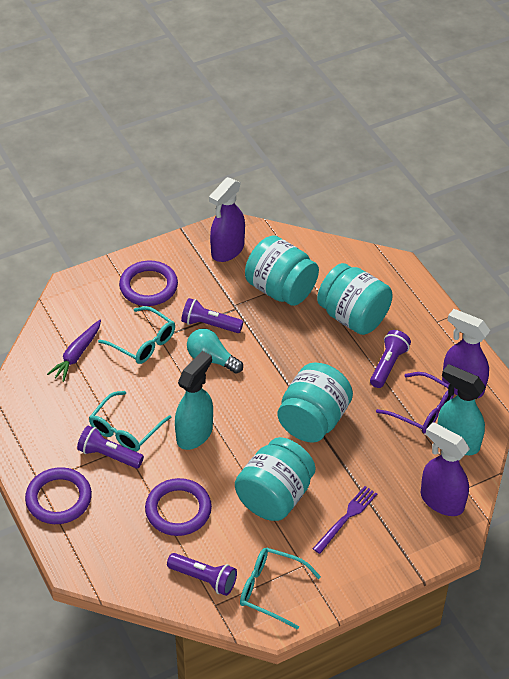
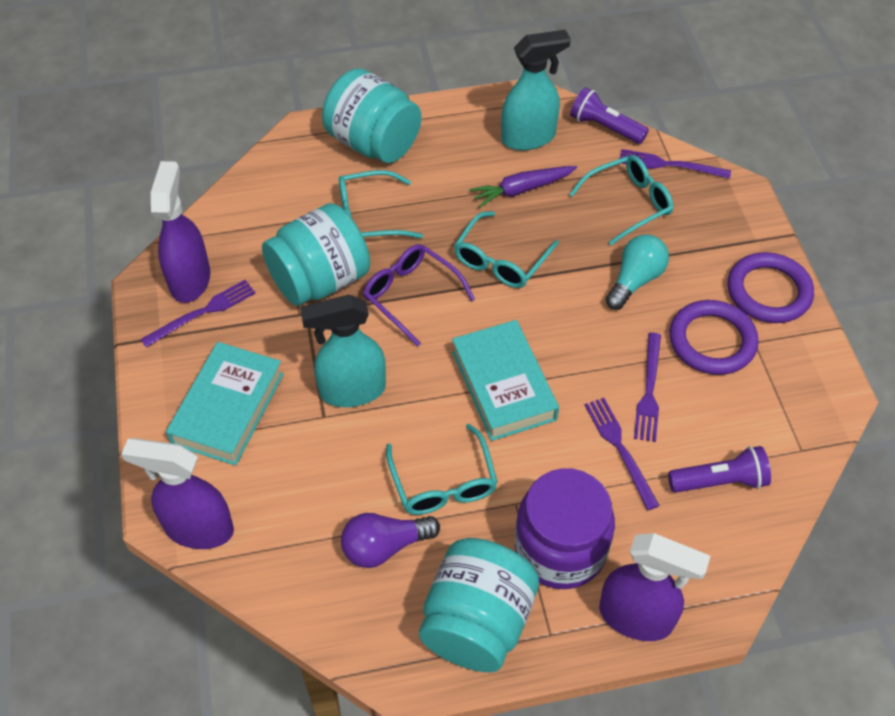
purple flashlight: [77,425,144,468] [167,553,237,596] [181,298,244,333] [370,330,411,388] = 4 -> [570,87,649,144] [668,446,771,493] = 2
purple fork: [313,486,377,554] = 1 -> [141,280,256,348] [585,398,660,510] [620,149,731,179] [634,333,661,442] = 4
purple jar: none = 0 -> [515,468,615,589] = 1
purple light bulb: none = 0 -> [341,513,440,568] = 1
purple ring: [25,467,92,524] [119,261,178,306] [145,478,212,536] = 3 -> [669,300,759,375] [728,252,814,323] = 2
turquoise book: none = 0 -> [166,342,284,466] [452,320,559,441] = 2
turquoise glasses: [89,391,171,452] [98,306,175,364] [240,547,321,630] = 3 -> [339,170,423,238] [386,424,498,515] [454,211,559,288] [569,155,673,245] = 4
turquoise jar: [235,437,316,521] [245,236,319,306] [278,363,353,442] [317,263,393,335] = 4 -> [262,203,370,306] [322,68,422,163] [419,538,539,672] = 3

